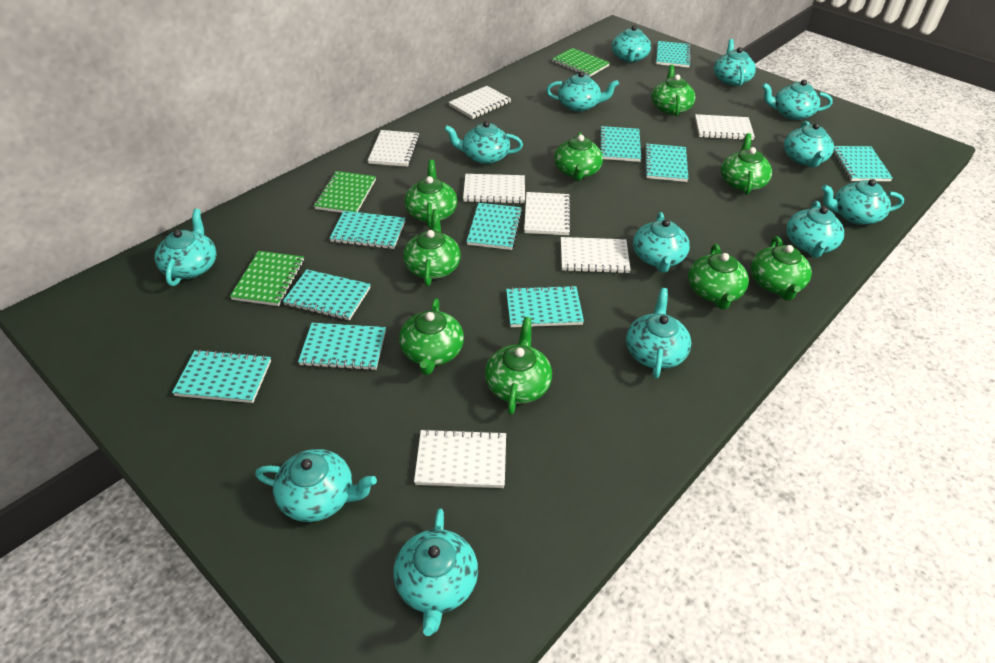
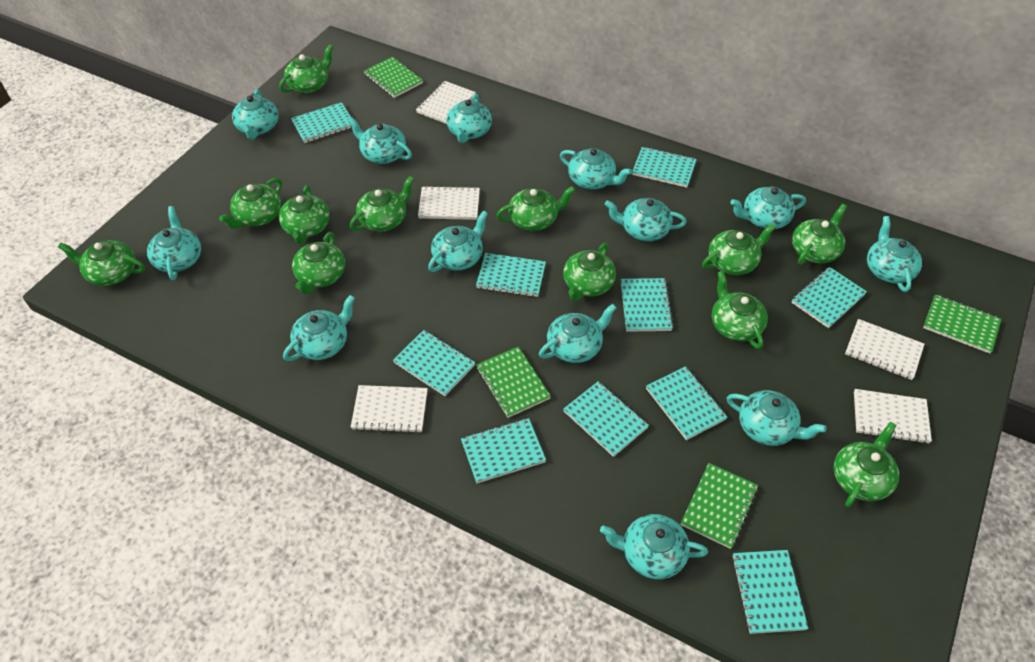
green notebook: [230,251,304,306] [314,171,376,213] [552,48,610,77] = 3 -> [364,57,423,98] [476,347,551,418] [681,463,758,549] [923,294,1001,354] = 4
green teapot: [399,299,464,375] [403,209,461,286] [404,160,457,228] [485,317,552,415] [554,132,603,181] [651,65,695,116] [688,244,749,310] [721,133,772,195] [751,236,812,301] = 9 -> [58,240,145,286] [219,178,282,229] [279,44,333,93] [279,185,330,244] [292,232,345,294] [350,176,414,232] [496,186,575,231] [563,242,616,301] [702,223,776,275] [712,271,768,349] [792,204,847,265] [834,422,899,507] = 12
white notebook: [368,130,420,167] [414,429,506,488] [448,86,511,119] [463,174,525,204] [524,192,571,235] [561,237,631,274] [695,114,755,140] = 7 -> [351,385,428,433] [416,81,476,124] [418,186,480,220] [845,319,924,380] [854,389,932,444] = 5

